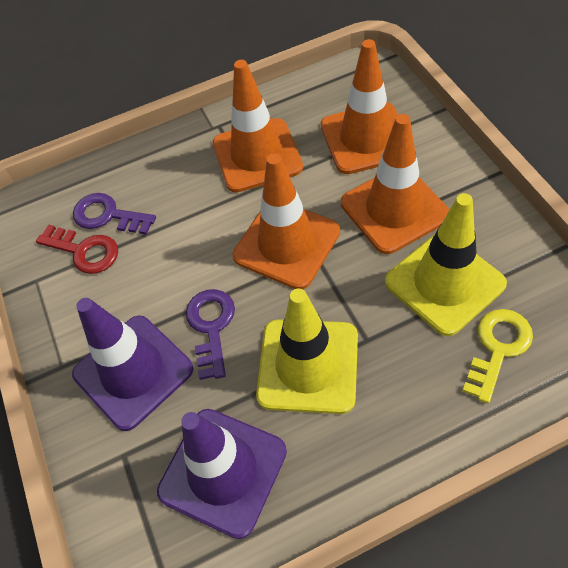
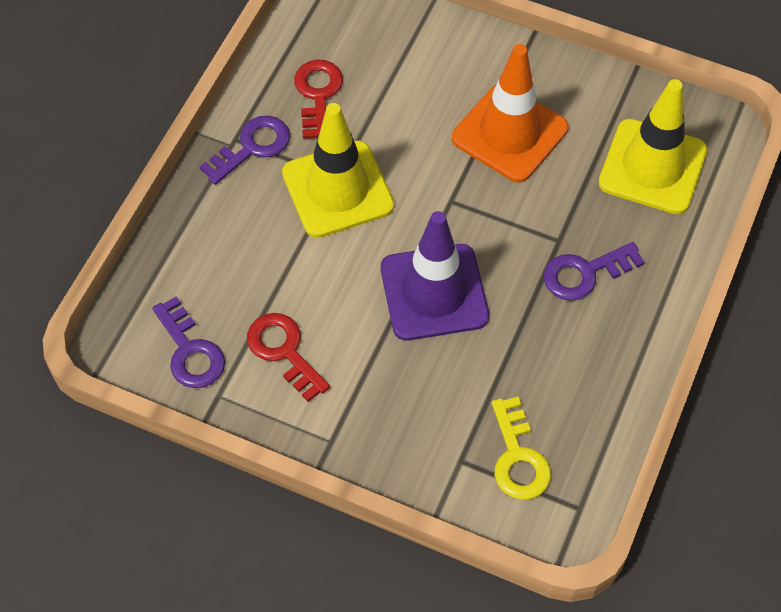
orange traffic cone: [213,60,303,192] [233,153,340,289] [321,39,398,174] [341,114,449,254] = 4 -> [452,44,568,182] = 1
purple key: [73,193,156,235] [186,289,235,380] = 2 -> [152,297,225,388] [200,115,290,185] [543,242,645,301] = 3
purple traffic cone: [72,298,194,431] [157,409,287,539] = 2 -> [381,211,489,341] = 1
red key: [36,224,118,274] = 1 -> [247,313,330,402] [294,59,343,139] = 2

